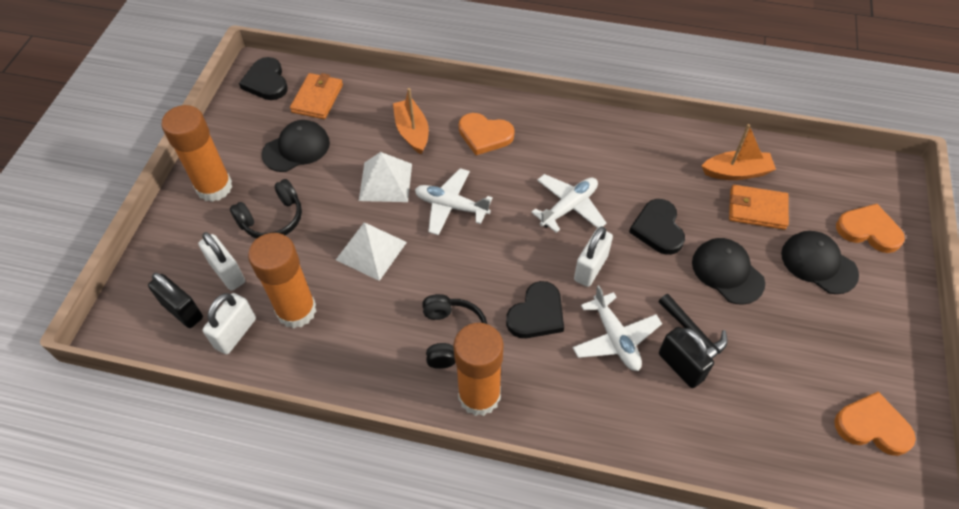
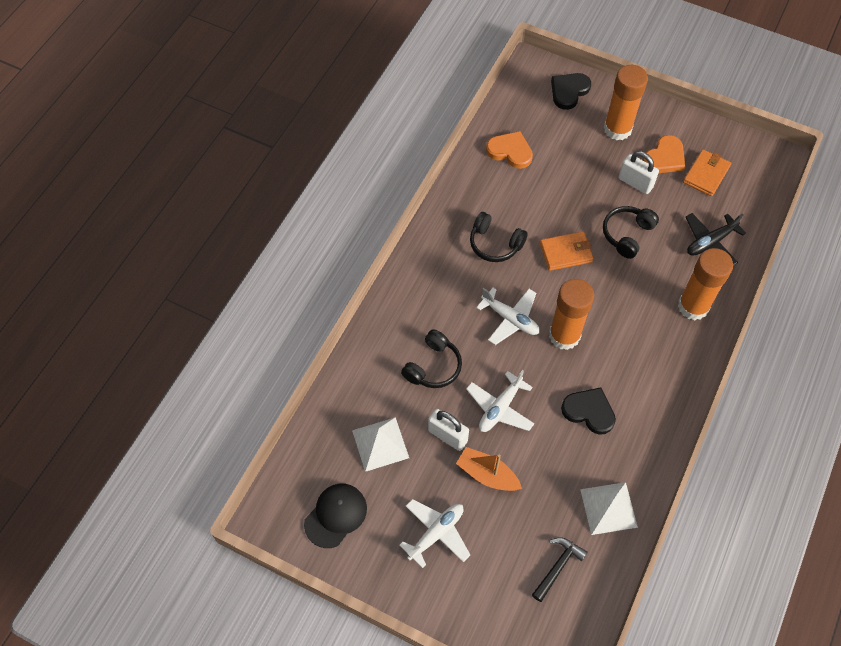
black cap: [262,120,330,172] [692,238,765,305] [781,231,859,294] = 3 -> [304,484,367,548] = 1
black headphones: [230,179,302,238] [422,294,487,369] = 2 -> [401,329,462,388] [470,212,528,262] [603,206,659,259] = 3
black heart: [239,57,288,100] [506,281,564,338] [629,199,685,255] = 3 -> [551,73,591,110] [561,387,616,435] = 2
black padlock: [148,273,203,328] [659,327,714,388] = 2 -> none = 0
black plane: none = 0 -> [686,213,746,266] = 1
orange boat: [393,88,429,154] [702,124,776,180] = 2 -> [456,447,522,491] = 1
orange heart: [459,113,515,155] [834,392,916,456] [836,204,905,253] = 3 -> [486,131,533,169] [643,135,686,173] = 2
white padlock: [198,232,245,291] [202,293,256,354] [574,226,613,287] = 3 -> [428,409,469,451] [619,151,659,194] = 2

